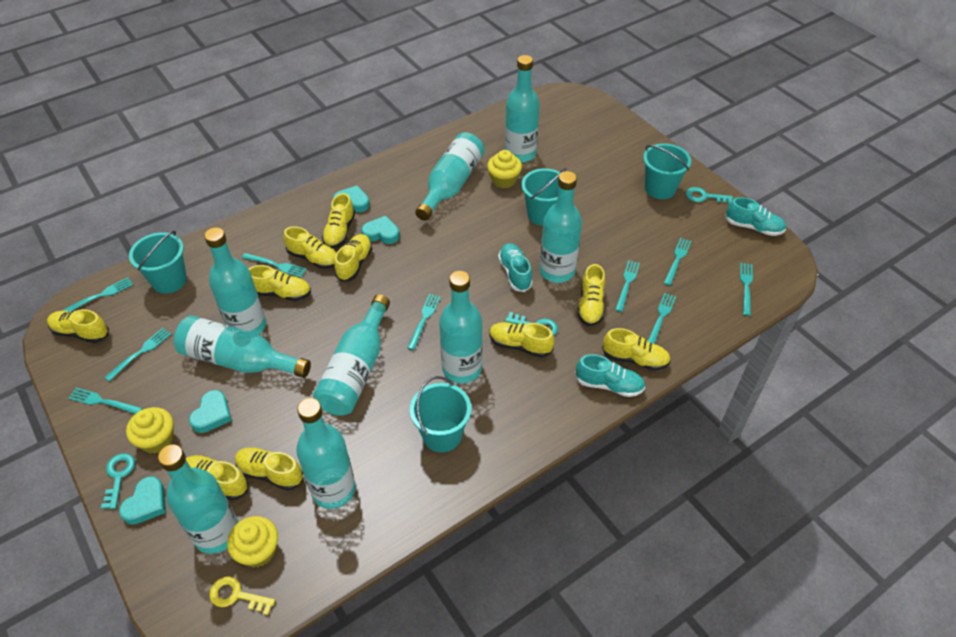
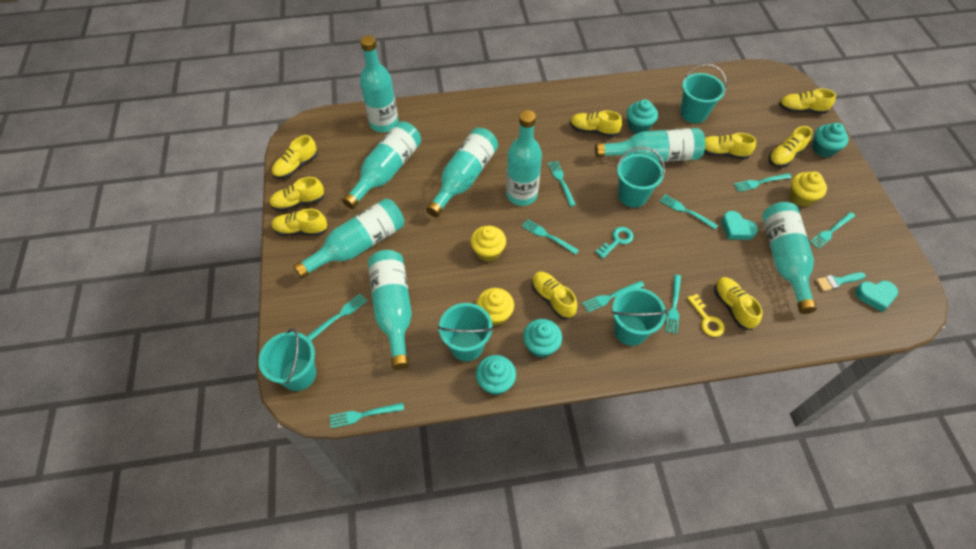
turquoise bottle: [158,444,239,554] [174,316,311,378] [204,227,266,335] [296,398,356,509] [313,294,390,416] [415,132,484,221] [439,271,483,383] [505,55,540,163] [539,171,582,283] = 9 -> [293,198,404,278] [342,121,421,209] [360,35,398,132] [368,250,412,370] [426,128,498,217] [506,110,542,206] [595,128,705,162] [762,202,817,314] = 8
turquoise brush: none = 0 -> [816,272,866,291] = 1
turquoise bucket: [129,231,187,294] [410,376,471,453] [521,168,566,226] [643,143,691,199] = 4 -> [258,328,316,391] [438,303,494,361] [612,288,668,346] [617,147,665,207] [680,64,727,123] = 5
turquoise cupcake: none = 0 -> [476,355,516,395] [523,319,562,358] [627,99,658,133] [812,123,849,158] = 4
turquoise heart: [119,476,166,525] [189,390,232,433] [333,185,370,212] [362,216,400,244] = 4 -> [721,211,758,240] [855,281,898,312] = 2
turquoise key: [101,453,135,509] [505,312,558,336] [686,187,733,204] = 3 -> [595,227,633,258] = 1
turquoise shoe: [498,243,533,292] [575,354,645,397] [725,197,786,236] = 3 -> none = 0
yellow shoe: [47,309,109,343] [186,455,248,500] [235,447,303,491] [248,265,311,301] [284,226,337,269] [322,193,355,248] [334,234,372,282] [489,322,554,358] [577,264,605,326] [602,328,671,371] = 10 -> [269,177,325,212] [271,209,328,236] [272,135,318,179] [531,272,577,319] [570,110,622,137] [704,133,756,159] [714,277,762,330] [769,126,812,167] [779,89,836,114] = 9

